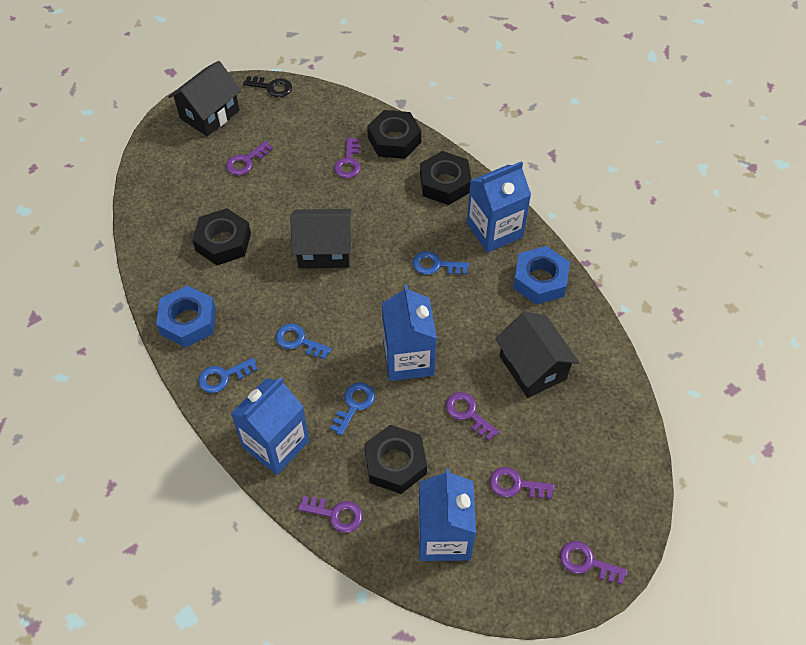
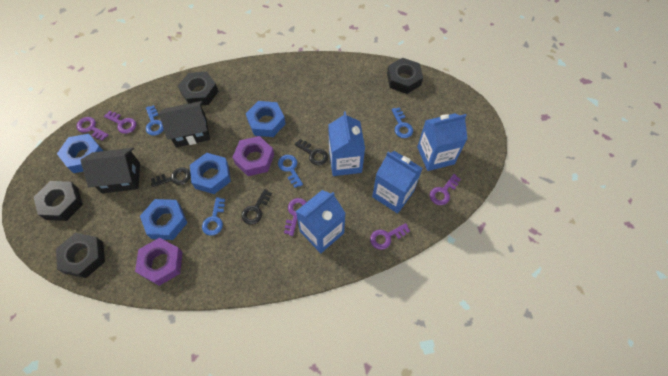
black house: [168,61,241,136] [290,209,352,269] [495,311,579,398] = 3 -> [81,148,140,194] [159,101,210,148] = 2
black key: [243,76,292,97] = 1 -> [151,167,191,187] [241,189,272,225] [294,139,328,165] = 3
blue nut: [156,286,216,348] [513,246,570,305] = 2 -> [57,134,103,173] [140,199,187,240] [190,153,231,194] [246,101,285,137] = 4
purple key: [226,141,273,175] [298,496,363,533] [334,138,361,178] [446,392,499,441] [490,467,555,499] [560,541,627,584] = 6 -> [77,117,109,141] [104,111,136,134] [284,198,307,236] [370,223,410,250] [430,174,461,205] = 5
purple nut: none = 0 -> [135,238,183,286] [232,136,274,176] = 2

